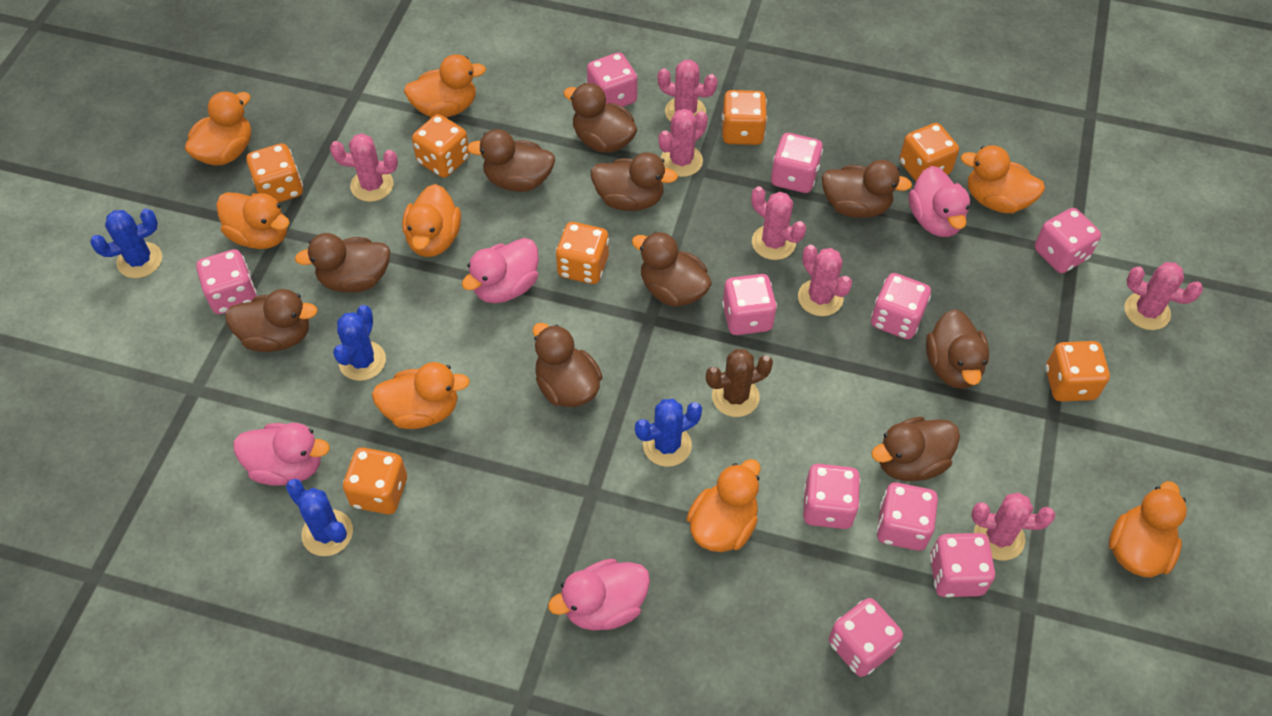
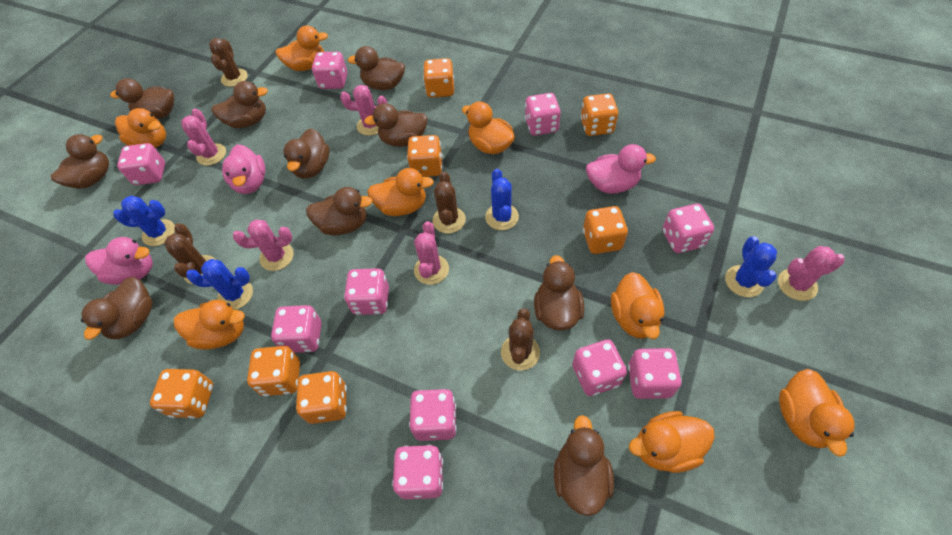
brown cactus: [706,349,773,417] = 1 -> [164,223,216,284] [209,38,248,87] [432,172,466,234] [501,308,540,370] = 4
pink cactus: [330,133,398,202] [657,60,718,122] [659,109,708,177] [751,186,806,260] [798,245,852,316] [972,492,1055,561] [1124,262,1203,330] = 7 -> [181,109,226,166] [233,220,294,271] [340,85,387,136] [414,221,449,285] [778,246,845,301] = 5
pink duck: [233,423,330,486] [462,238,539,303] [548,559,650,631] [909,166,970,237] = 4 -> [85,237,153,285] [222,145,265,194] [586,144,656,194] = 3

